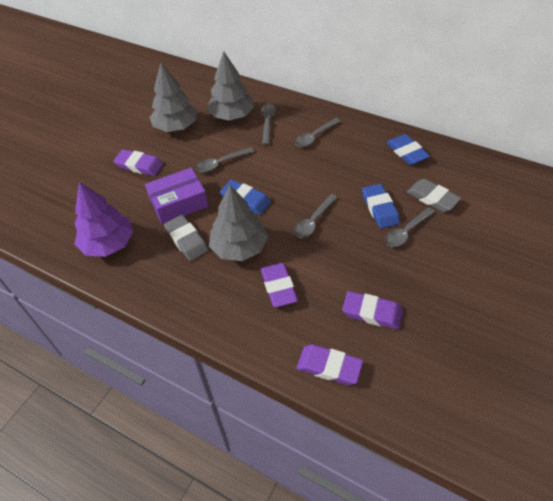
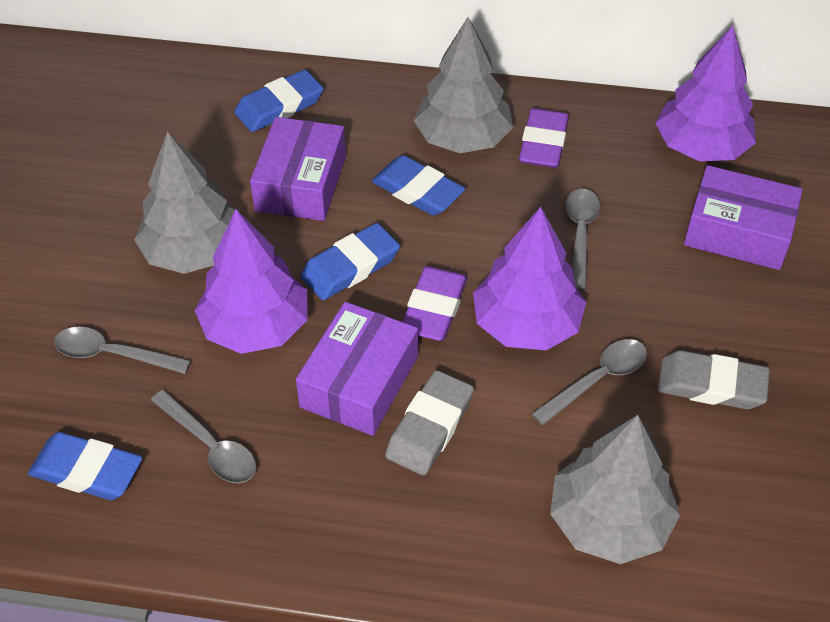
blue eraser: [220,180,271,215] [362,184,400,229] [386,134,430,165] = 3 -> [28,432,142,500] [234,70,324,132] [301,223,400,300] [371,155,465,216] = 4
grey spoon: [196,147,254,172] [260,104,276,145] [294,194,338,238] [295,118,340,147] [385,207,435,247] = 5 -> [54,327,191,374] [150,390,256,483] [531,339,647,426] [565,189,600,291] = 4
purple box: [145,167,209,224] = 1 -> [250,117,346,221] [296,302,418,436] [684,165,803,270] = 3
purple eraser: [113,149,163,176] [261,263,298,307] [297,344,363,385] [342,291,403,330] = 4 -> [402,266,467,341] [519,108,569,168] = 2
purple tree: [74,182,134,257] = 1 -> [195,209,308,354] [473,207,586,350] [655,25,756,161] = 3

